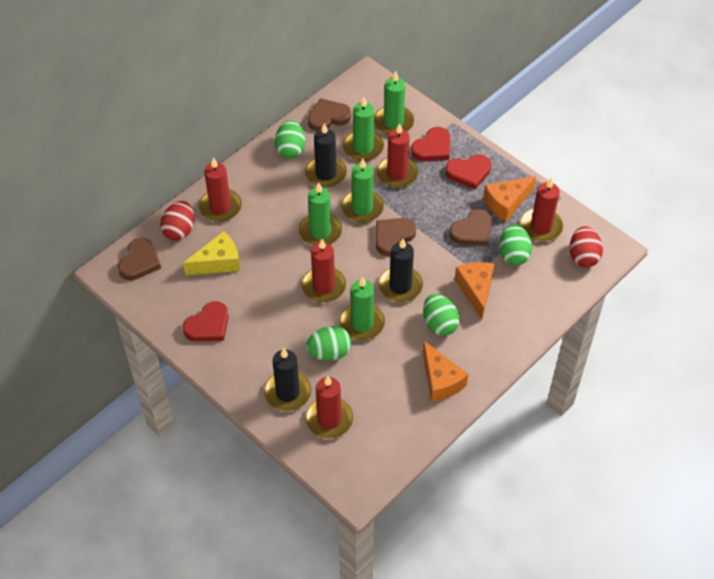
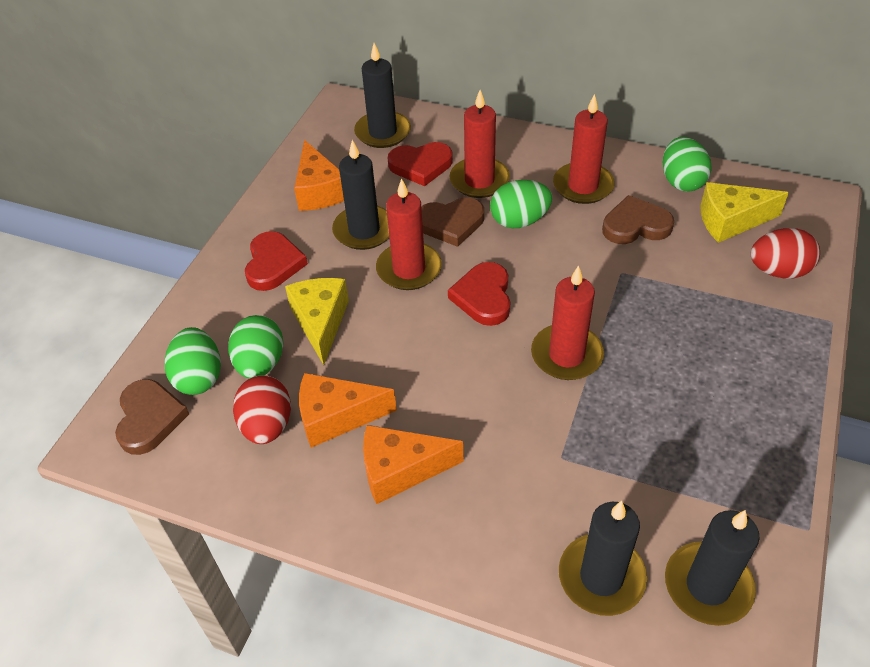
black candle: [264,348,311,411] [305,123,347,188] [378,239,423,302] = 3 -> [332,140,389,250] [354,43,411,148] [559,501,647,616] [665,510,759,626] = 4
brown heart: [118,238,161,280] [308,98,351,131] [376,218,416,256] [449,209,492,246] = 4 -> [115,379,189,455] [421,197,484,247] [602,195,674,244] = 3
green candle: [299,182,342,246] [339,276,385,340] [341,158,384,223] [343,96,384,161] [374,71,414,135] = 5 -> none = 0
red candle: [199,157,242,222] [301,239,346,303] [305,376,353,439] [377,123,418,188] [520,178,564,242] = 5 -> [376,178,442,290] [450,90,510,198] [531,265,604,380] [553,94,615,204] = 4
yellow cheese: [183,231,240,275] = 1 -> [285,278,349,365] [700,182,789,243] = 2

